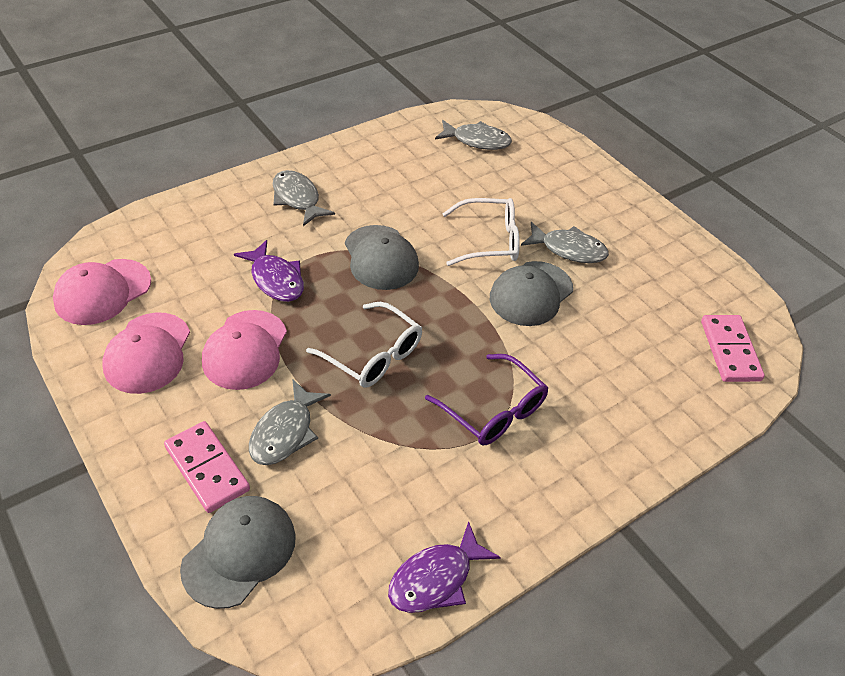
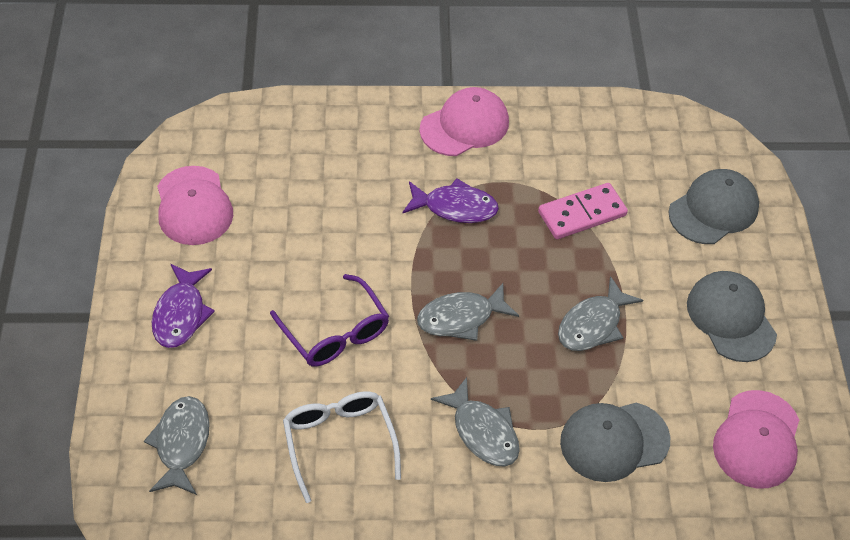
pink domino: [164,421,250,513] [701,315,765,382] = 2 -> [538,183,628,239] = 1
white glasses: [306,302,422,388] [442,198,520,266] = 2 -> [283,391,401,503] = 1

